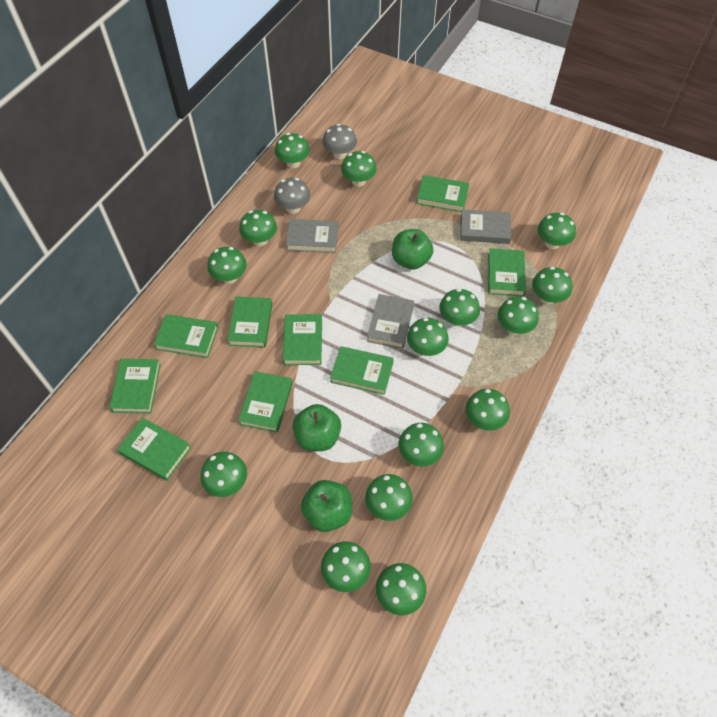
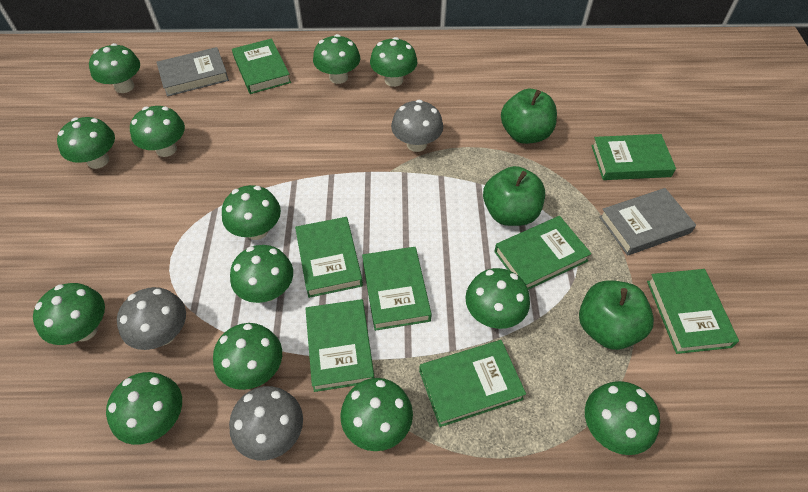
green book: [109,359,161,413] [117,417,191,481] [154,314,218,358] [227,296,272,348] [238,371,293,433] [282,314,322,365] [330,346,394,395] [416,175,469,212] [488,248,526,297] = 9 -> [232,38,291,94] [295,217,363,298] [305,299,374,392] [362,247,432,331] [419,340,526,427] [494,216,591,290] [591,134,676,180] [647,269,739,354] = 8
green mushroom: [200,452,247,497] [207,247,247,284] [239,210,277,246] [275,133,310,169] [321,541,371,592] [341,151,377,187] [365,474,413,521] [376,563,426,615] [398,423,444,467] [407,318,449,356] [439,289,480,327] [466,389,510,431] [498,297,539,335] [532,267,572,304] [538,213,576,249] = 15 -> [33,283,105,345] [57,117,115,169] [89,43,140,93] [106,372,182,445] [130,106,185,157] [213,323,282,390] [222,185,281,240] [230,245,293,303] [313,34,360,84] [340,378,413,451] [370,37,417,87] [465,268,530,329] [585,381,660,455] = 13
grey book: [286,219,338,253] [367,294,414,349] [460,209,511,244] = 3 -> [156,47,229,97] [599,188,696,256] = 2
grey mushroom: [274,178,310,214] [322,124,357,160] = 2 -> [117,287,186,350] [229,386,303,460] [391,100,443,152] = 3

